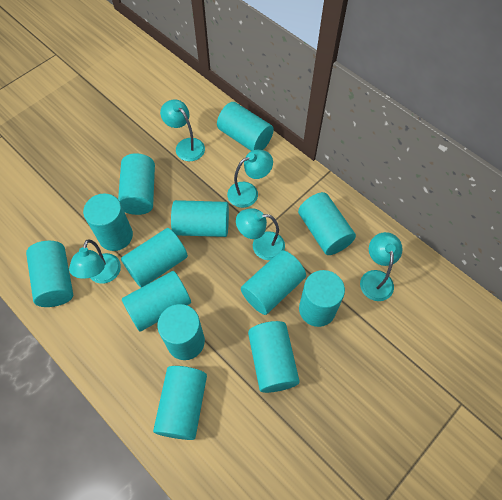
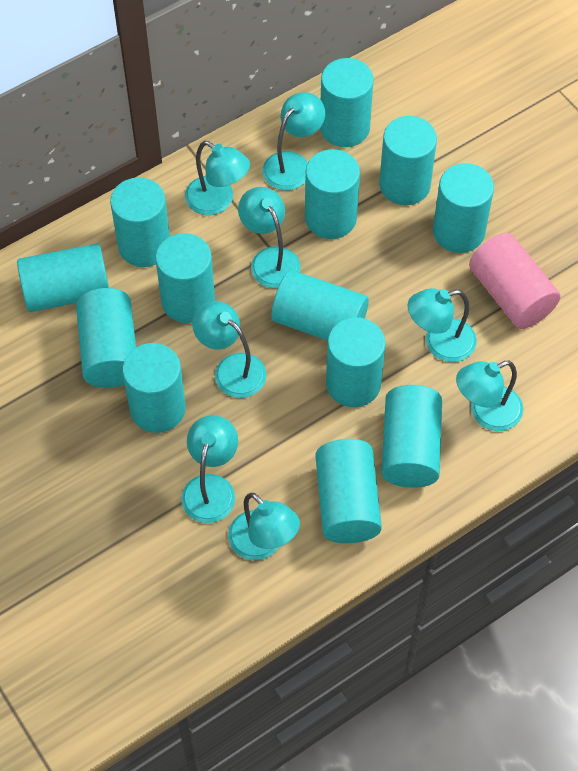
pink cylinder: none = 0 -> [469,233,561,329] = 1
turquoise lamp: [69,239,121,284] [160,99,205,161] [227,150,273,208] [236,208,285,260] [360,232,403,301] = 5 -> [181,415,238,523] [185,141,250,215] [192,301,266,398] [228,493,300,560] [238,187,301,288] [262,92,325,190] [408,288,477,362] [456,361,523,431] = 8

